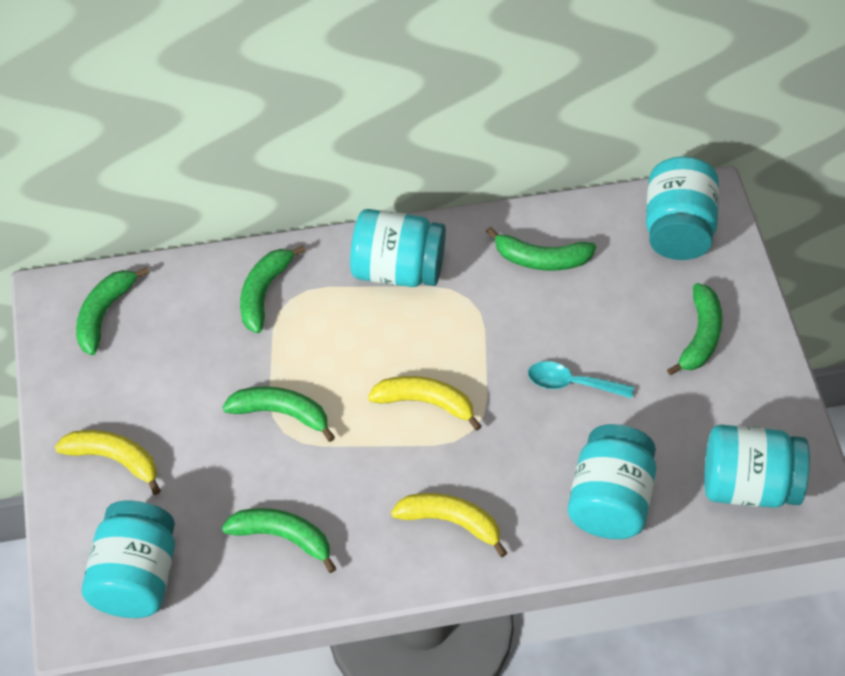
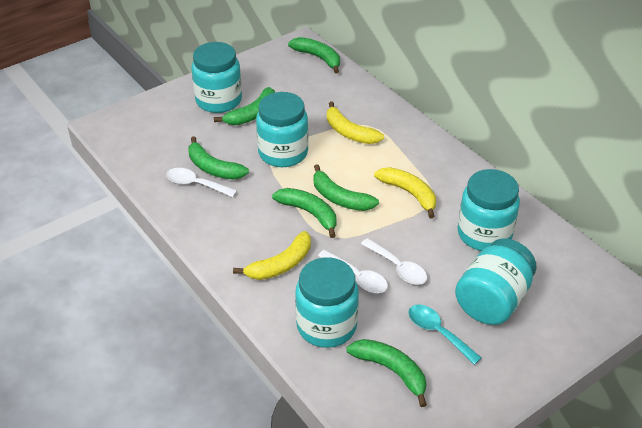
white spoon: none = 0 -> [166,168,237,197] [318,250,388,293] [361,238,427,285] = 3

